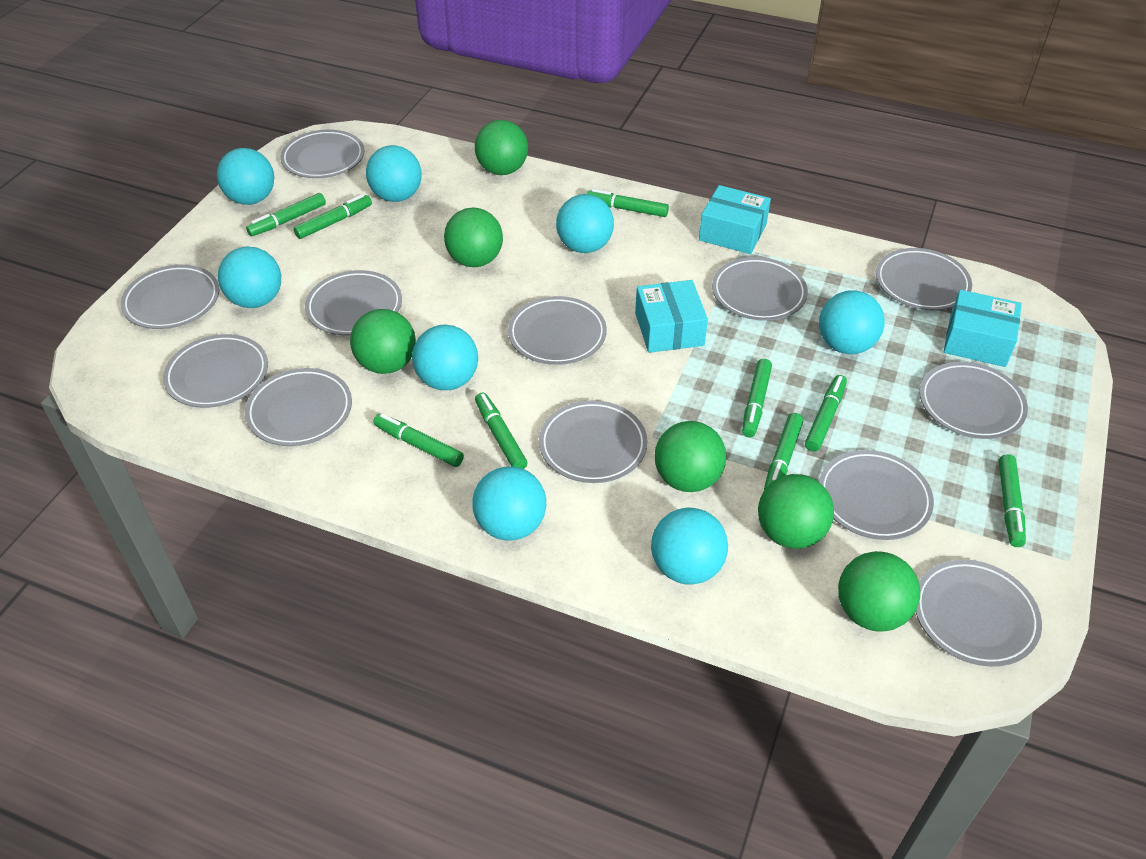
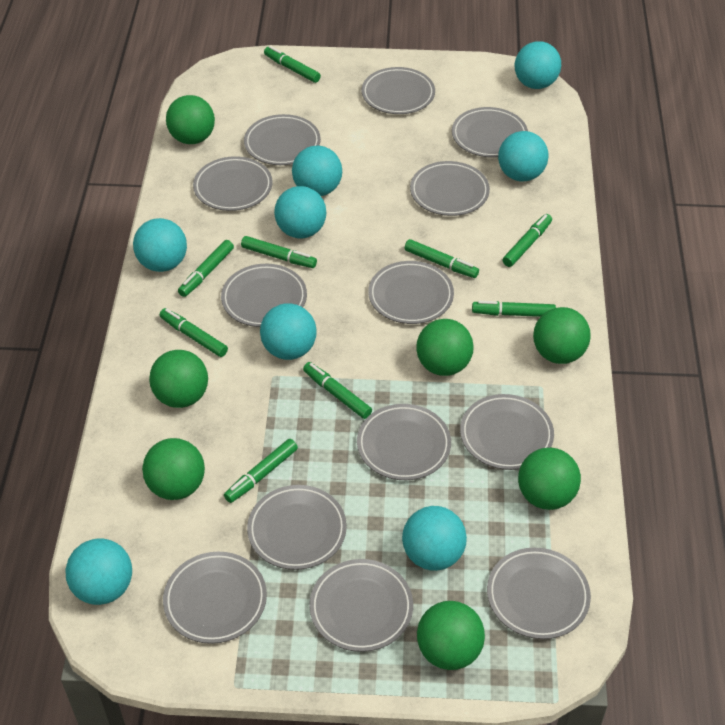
green ball: [350,309,416,374] [444,208,503,267] [475,120,528,175] [655,421,726,492] [758,474,834,549] [838,551,920,632] = 6 -> [142,438,205,500] [149,350,208,408] [166,95,215,144] [416,319,474,376] [417,601,485,670] [518,448,581,510] [533,307,591,364] = 7
grey plate: [121,265,220,329] [163,334,268,408] [245,368,352,446] [280,129,364,178] [305,270,402,336] [508,296,607,365] [539,400,648,483] [712,257,808,321] [819,450,934,540] [876,248,972,310] [916,559,1042,667] [919,362,1028,439] = 12 -> [163,552,267,644] [193,156,272,211] [221,264,307,327] [244,114,321,165] [247,485,347,570] [309,559,413,652] [357,404,451,480] [361,67,435,114] [368,261,454,324] [410,161,490,216] [452,107,528,157] [460,394,554,470] [487,548,591,639] = 13
turquoise box: [635,280,708,353] [699,185,771,254] [944,290,1022,367] = 3 -> none = 0

